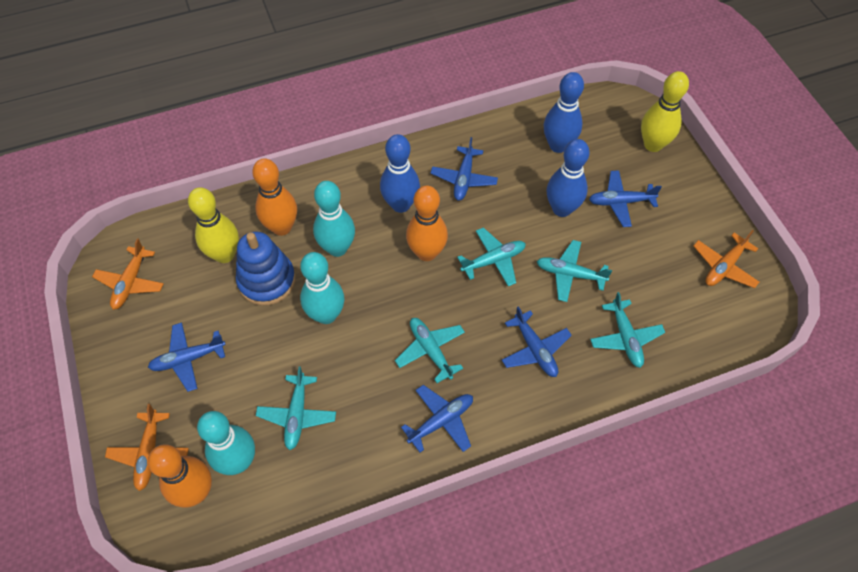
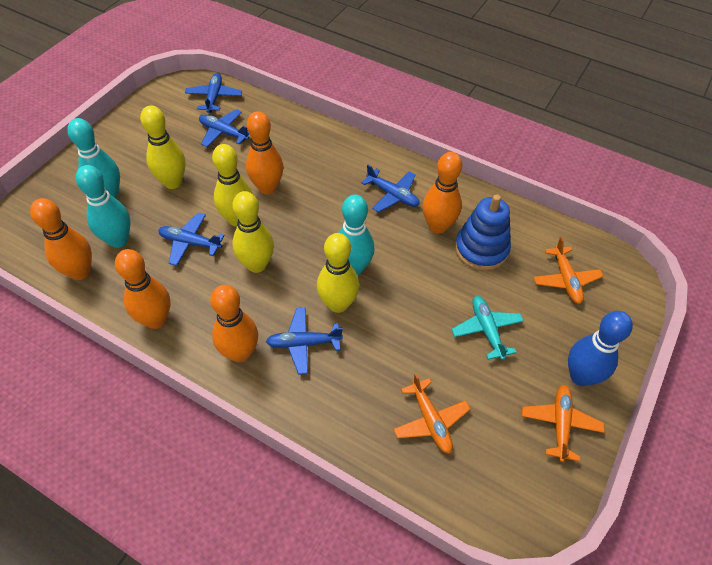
blue bowling pin: [380,134,420,213] [544,72,584,153] [547,139,590,217] = 3 -> [568,311,633,386] = 1
orange bowling pin: [148,444,212,508] [252,158,297,236] [406,186,448,261] = 3 -> [30,198,92,280] [115,249,170,329] [210,285,258,362] [246,111,284,194] [422,152,462,234] = 5
turquoise plane: [256,366,336,450] [395,318,465,383] [457,227,526,286] [537,240,612,302] [590,292,665,368] = 5 -> [451,296,524,360] = 1
yellow bowling pin: [188,187,239,263] [641,71,689,152] = 2 -> [140,106,186,189] [212,144,252,227] [232,191,274,273] [317,233,359,313] = 4

